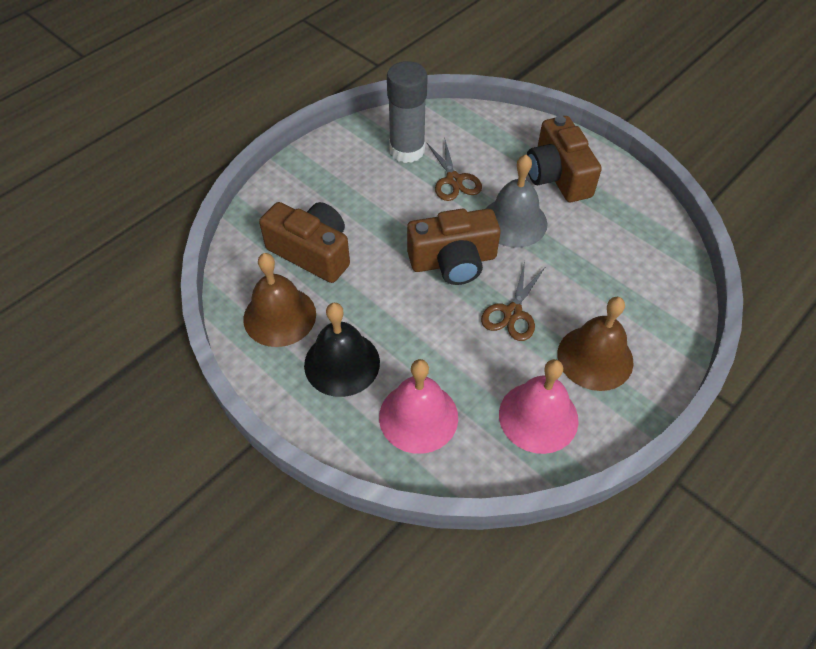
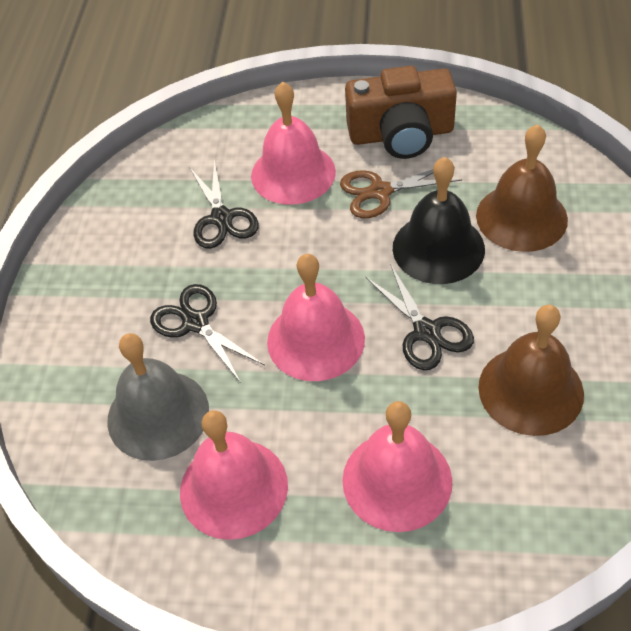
black scissors: none = 0 -> [150,284,265,383] [189,160,259,249] [365,264,474,370] = 3
brown camera: [259,202,350,283] [407,209,501,285] [527,116,602,202] = 3 -> [345,66,457,159] = 1
brown scissors: [426,140,482,201] [481,261,545,341] = 2 -> [340,169,462,218] = 1
grey glue stick: [387,61,428,163] = 1 -> none = 0
pink bell: [379,359,458,454] [499,359,579,454] = 2 -> [180,410,288,540] [251,82,336,205] [267,254,365,381] [342,401,452,532] = 4

